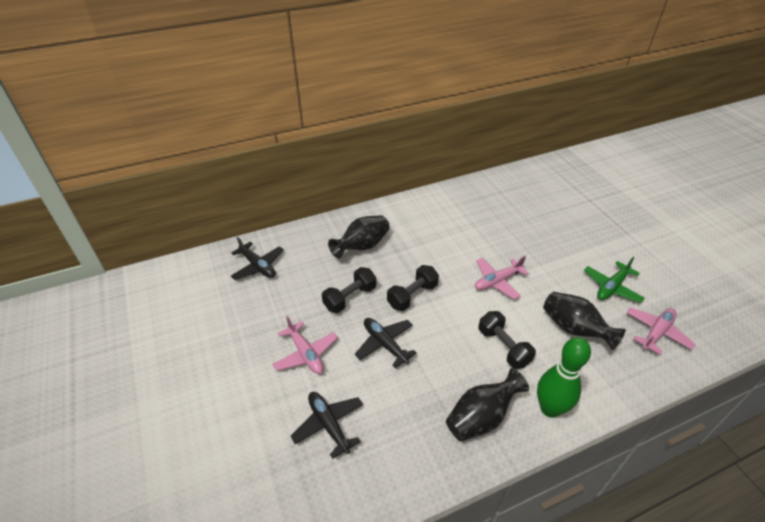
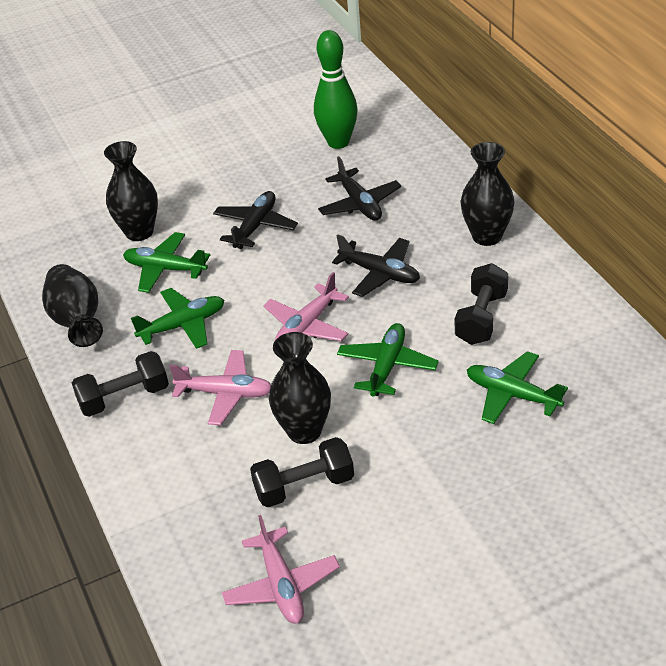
black vase: [328,215,389,258] [446,368,529,441] [543,292,626,350] = 3 -> [42,264,103,347] [104,141,158,241] [269,332,331,444] [460,142,515,246] = 4
green plane: [584,257,645,303] = 1 -> [123,232,210,293] [131,288,224,349] [337,323,439,397] [467,351,568,424] = 4

